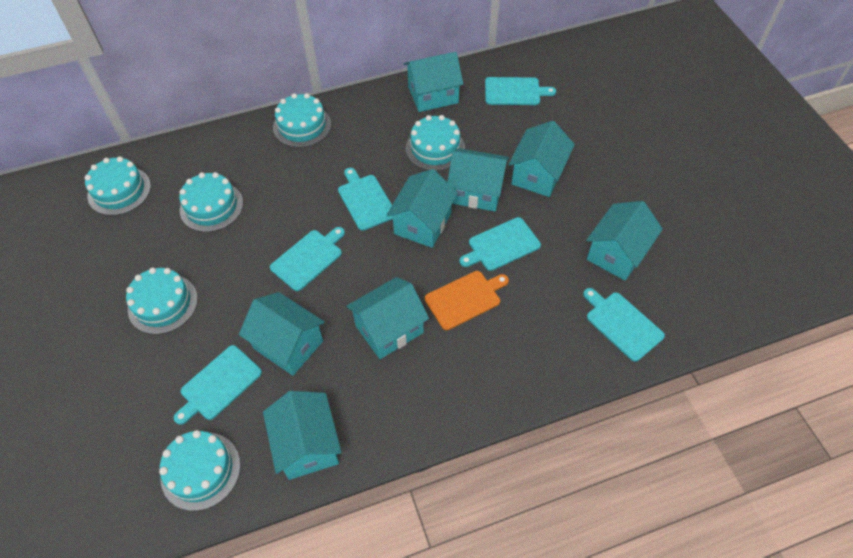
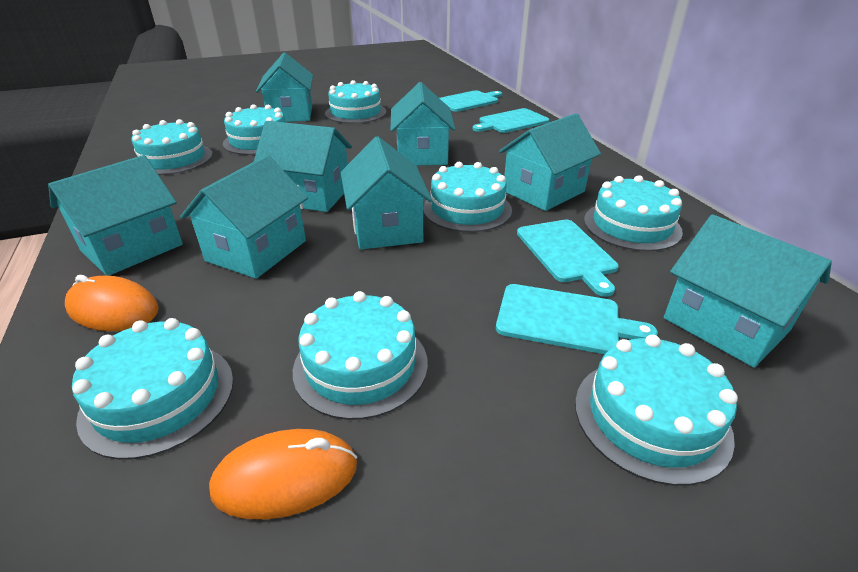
orange cutting board: [425,271,509,330] = 1 -> none = 0
orange mouse: none = 0 -> [65,275,159,331] [209,429,357,519] = 2
turquoise cake: [85,157,151,216] [126,267,198,334] [159,430,240,511] [179,172,243,232] [273,93,331,148] [406,115,465,171] = 6 -> [72,318,233,460] [131,119,213,175] [223,104,285,155] [293,291,428,420] [325,80,386,124] [423,162,512,232] [575,335,738,486] [584,175,683,251] = 8
turquoise cutting board: [174,345,262,425] [270,227,345,291] [338,168,393,231] [459,217,541,271] [485,77,556,105] [583,288,665,362] = 6 -> [440,90,502,112] [473,108,549,133] [496,284,658,354] [517,220,619,297] = 4

